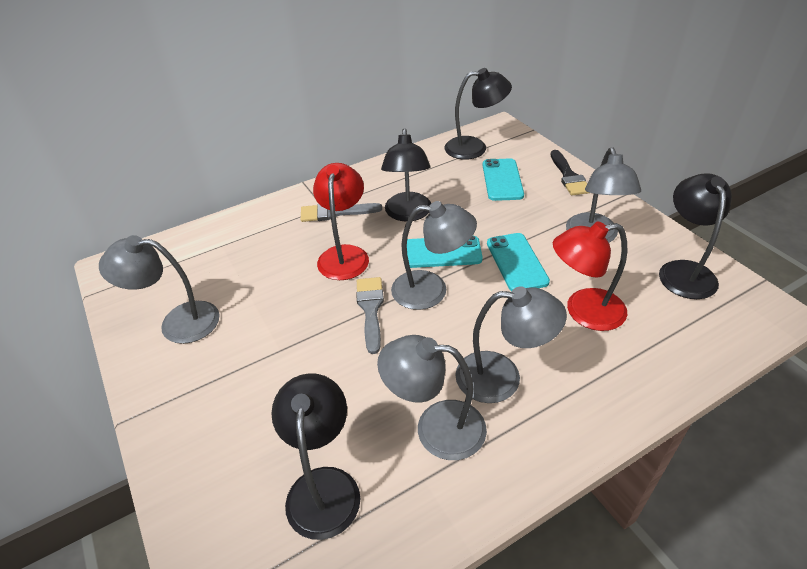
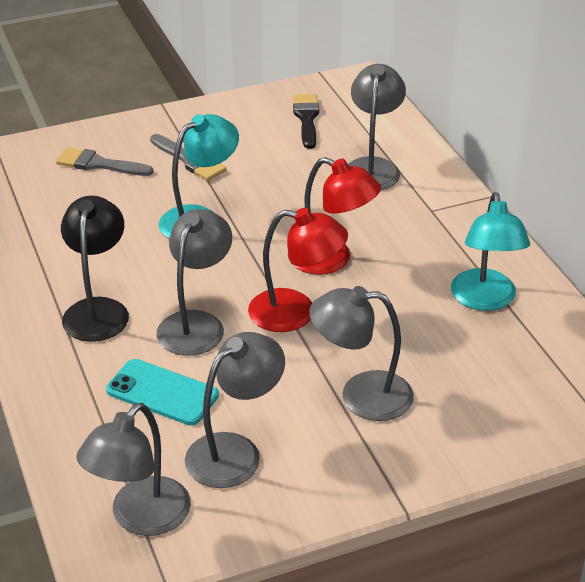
black lamp: [271,373,361,540] [381,128,431,221] [445,68,512,160] [659,173,732,299] = 4 -> [61,196,129,342] = 1
turquoise lamp: none = 0 -> [159,114,239,238] [451,192,530,311] = 2
turquoise phone: [407,236,483,268] [482,158,524,201] [487,233,550,291] = 3 -> [106,359,219,425] = 1

